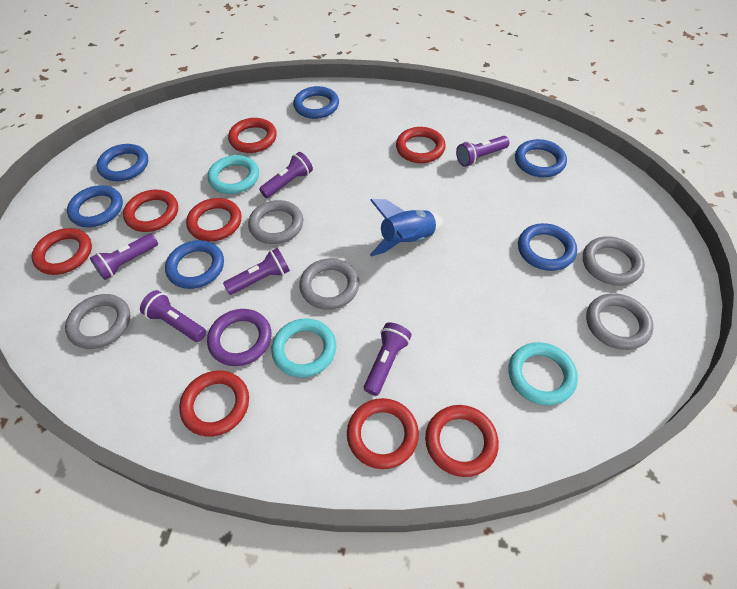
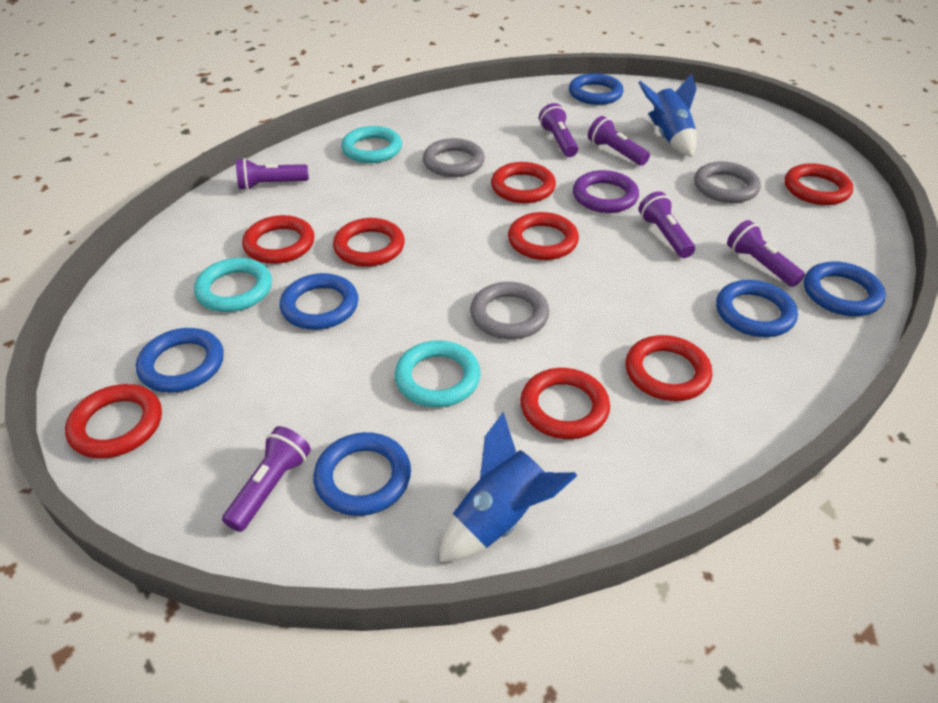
blue rocket: [370,199,443,257] = 1 -> [440,412,577,562] [638,73,697,157] = 2
grey ring: [65,294,130,349] [248,200,303,244] [299,258,359,310] [583,236,645,286] [586,293,654,350] = 5 -> [423,138,485,177] [470,282,549,339] [694,162,761,203] = 3

